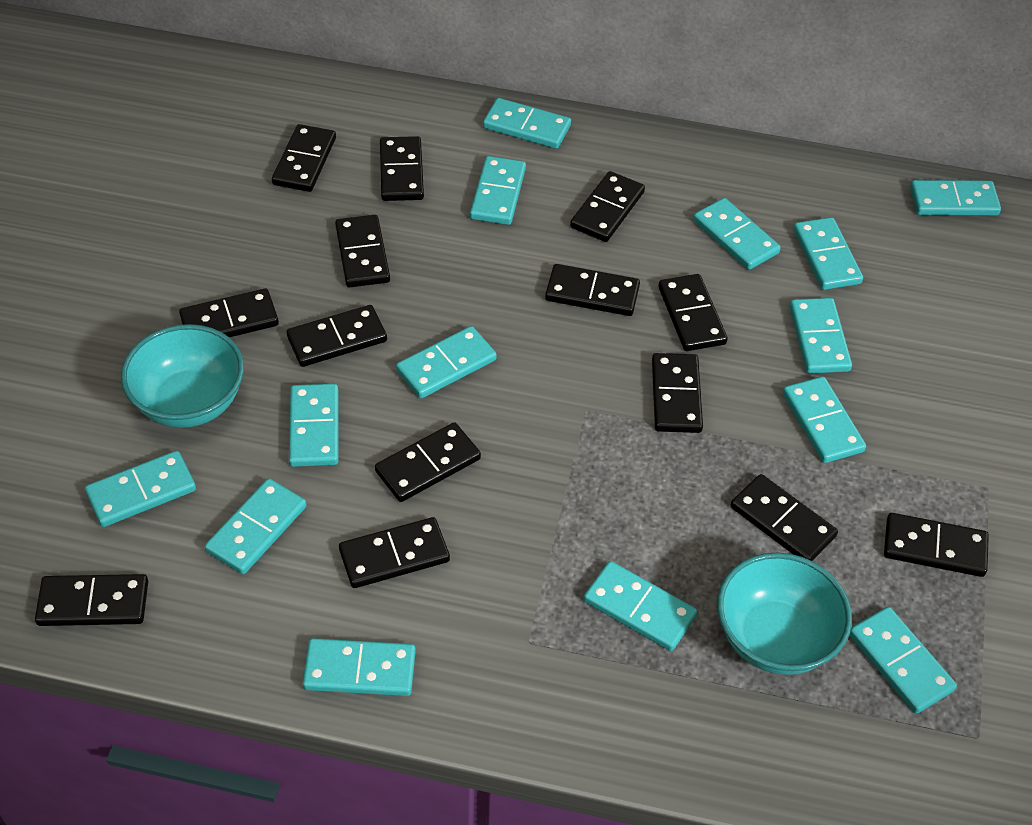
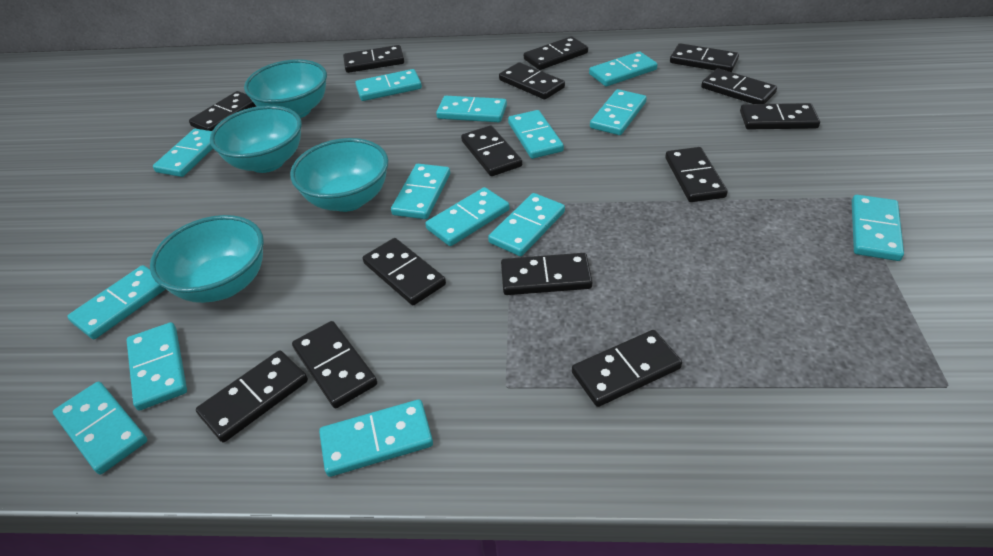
turquoise bowl: [121,324,244,428] [717,552,852,675] = 2 -> [150,215,264,303] [210,105,302,173] [244,59,327,118] [290,138,389,212] = 4

